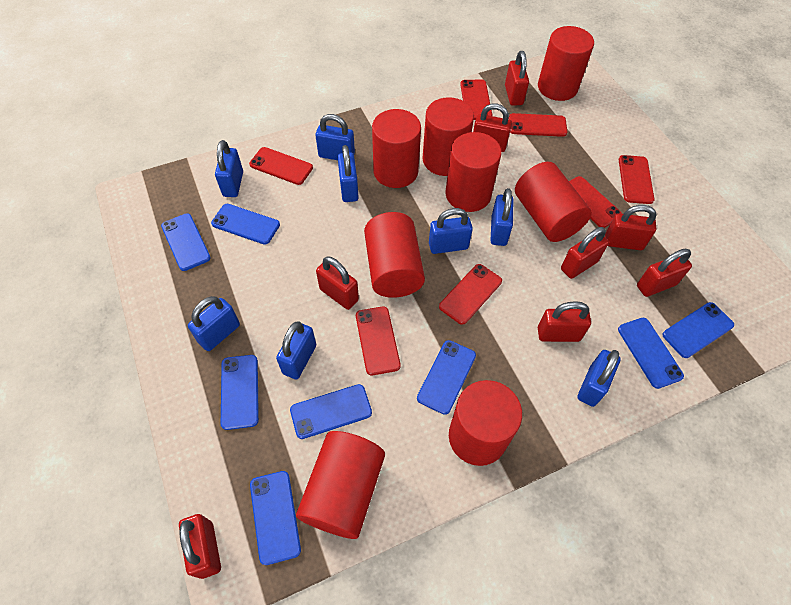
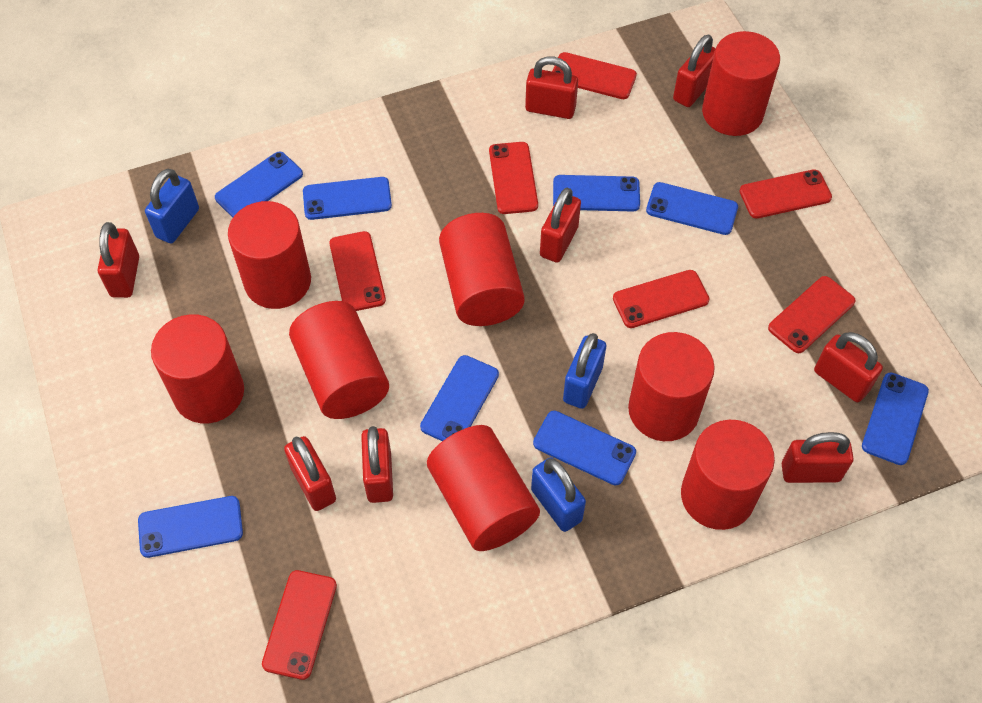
blue padlock: [188,296,240,351] [215,140,243,197] [276,321,316,379] [315,114,355,160] [337,145,359,202] [429,208,473,254] [491,188,513,246] [577,350,621,407] = 8 -> [145,169,199,243] [531,457,586,532] [563,333,606,409] = 3

